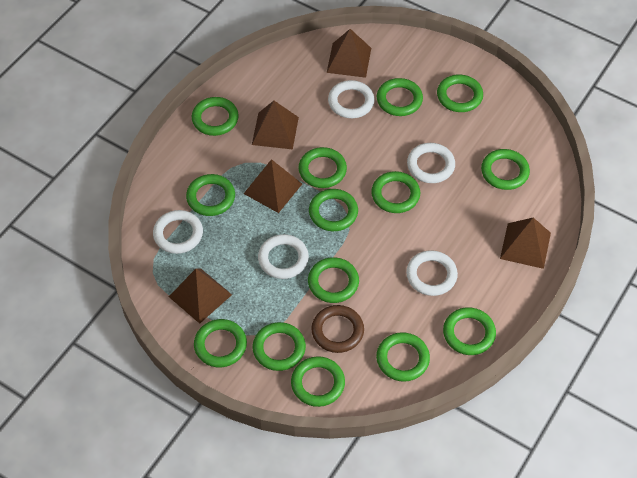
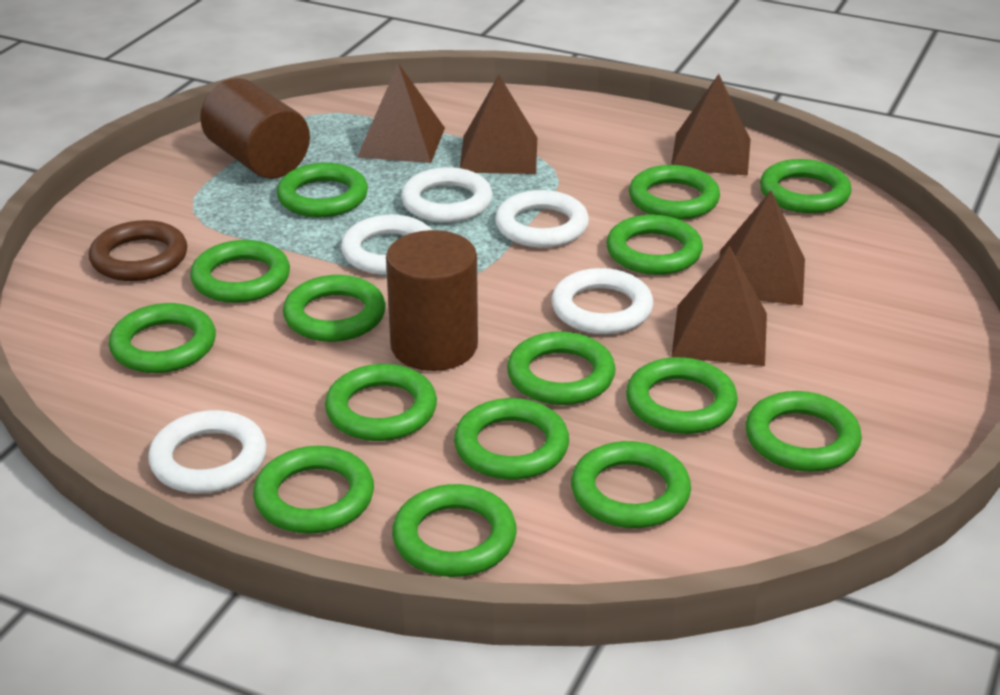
brown cylinder: none = 0 -> [200,78,310,179] [386,230,478,371] = 2
green ring: [186,174,235,216] [192,97,239,136] [194,319,247,367] [253,322,306,371] [291,356,345,407] [298,147,347,188] [308,257,359,303] [309,189,358,231] [371,171,420,213] [376,332,430,382] [377,78,423,116] [437,75,483,112] [443,307,496,355] [481,149,530,190] = 14 -> [109,303,216,373] [190,240,290,303] [253,446,374,534] [277,163,368,217] [283,275,386,342] [325,364,437,441] [392,484,517,577] [454,398,569,480] [507,331,616,405] [571,441,691,528] [606,215,703,275] [626,357,738,434] [629,165,720,220] [746,391,862,472] [760,159,852,213] = 15

